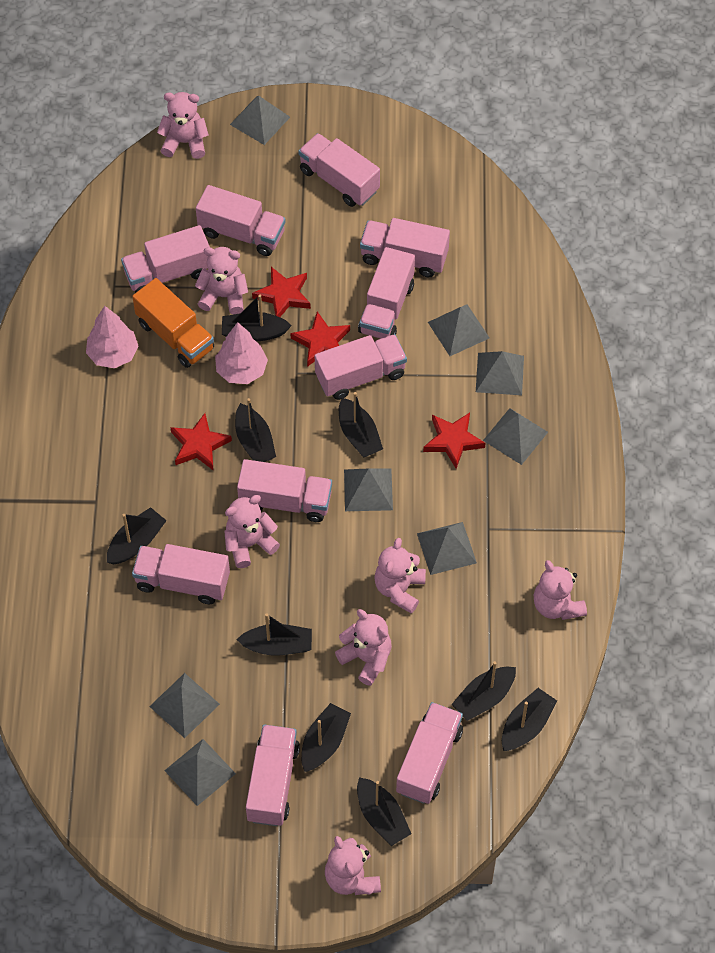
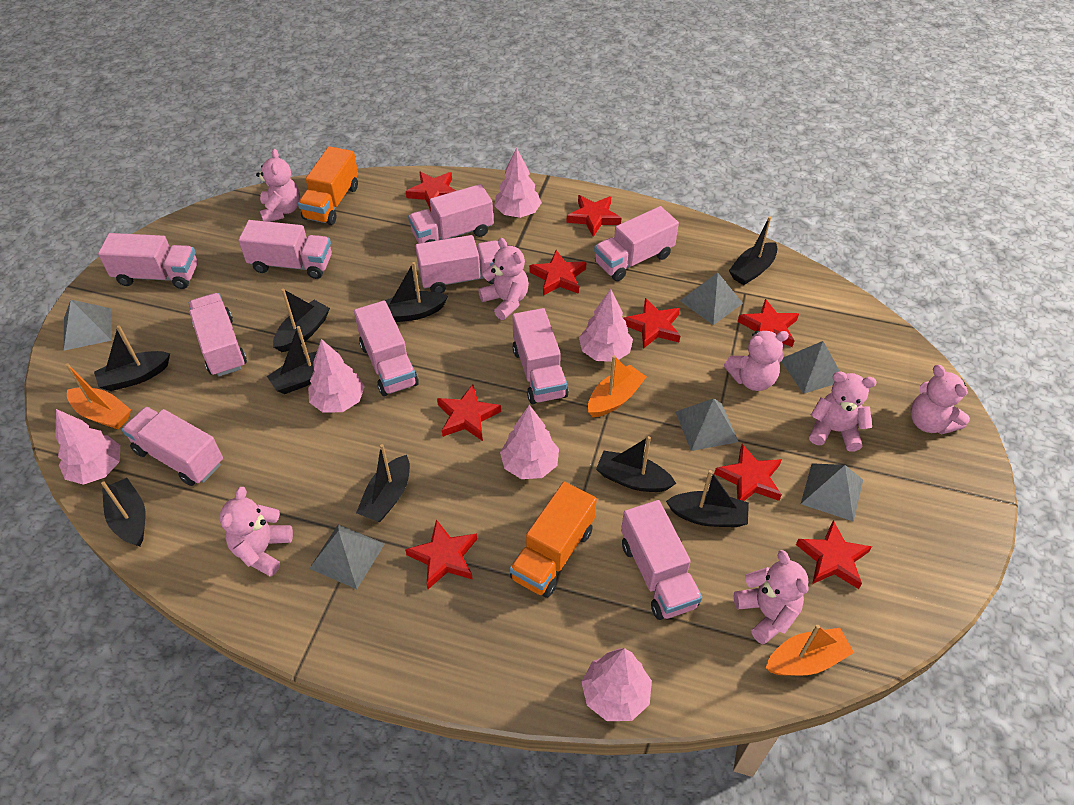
grey pyramid: [149,673,220,738] [164,739,236,806] [230,96,290,145] [344,468,393,511] [417,522,477,575] [428,304,490,356] [476,351,524,395] [483,408,548,465] = 8 -> [64,300,112,351] [309,524,385,589] [675,398,739,451] [680,272,743,325] [781,341,840,394] [801,463,863,522] = 6
orange boat: none = 0 -> [66,363,131,429] [588,355,646,417] [766,625,854,676] = 3
orange truck: [132,278,214,368] = 1 -> [298,146,358,225] [510,482,597,598] = 2
pink tree: [86,306,139,368] [215,322,268,384] = 2 -> [55,409,120,485] [308,339,365,413] [494,147,542,218] [500,405,559,479] [579,289,633,362] [581,648,652,721] = 6
red star: [170,413,232,470] [252,267,311,317] [290,312,350,367] [423,413,485,469] = 4 -> [405,519,477,589] [406,171,456,211] [437,384,501,441] [529,250,587,296] [566,195,621,237] [623,298,680,349] [714,444,782,501] [738,299,799,347] [796,520,872,589] = 9

